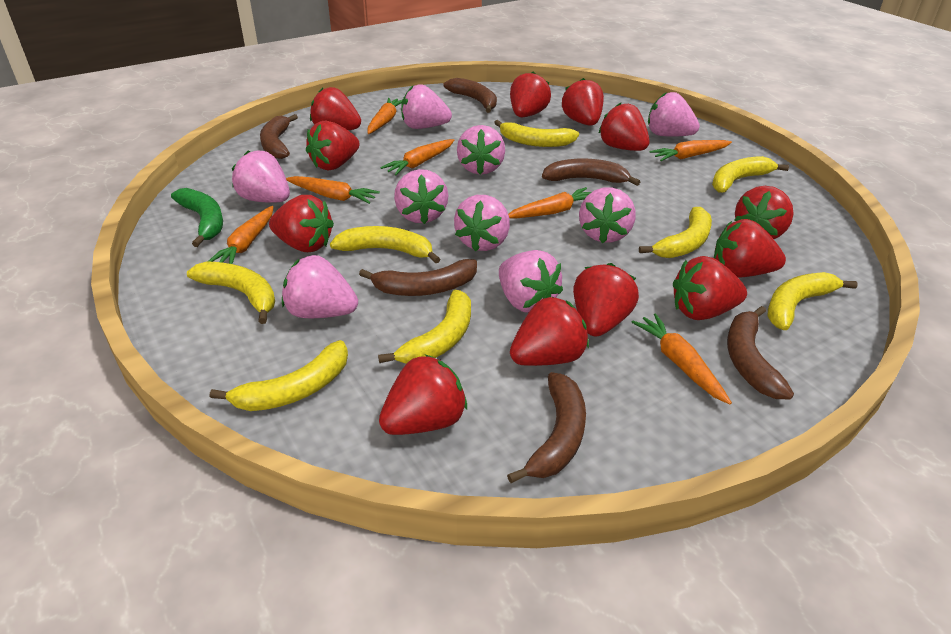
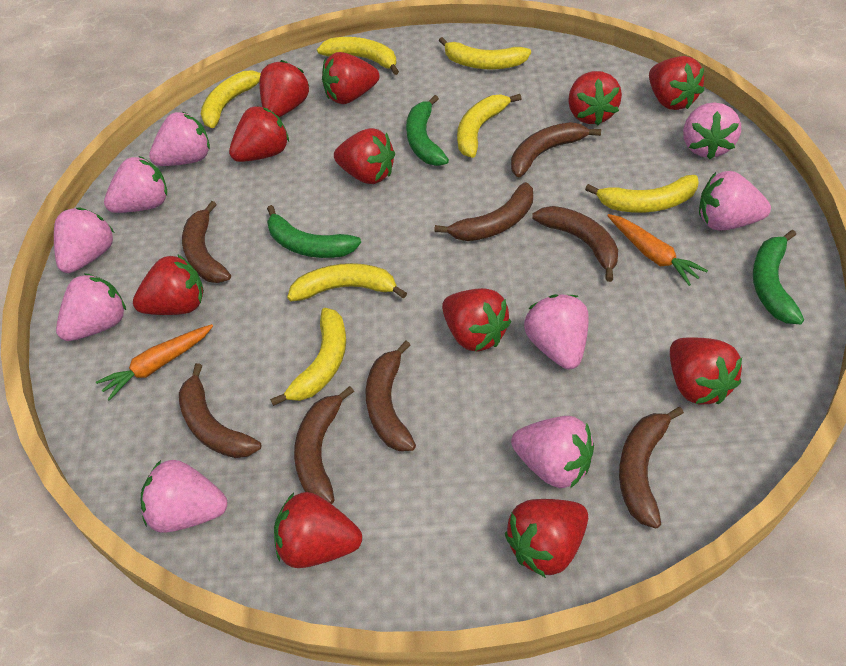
brown banana: [260,114,298,159] [359,259,477,296] [444,78,497,113] [507,372,586,483] [542,159,640,186] [727,306,794,399] = 6 -> [179,363,261,458] [182,201,231,283] [294,386,354,504] [366,341,416,451] [434,182,533,241] [511,122,601,177] [532,206,618,282] [619,407,684,528] = 8
green banana: [171,188,223,247] = 1 -> [267,205,361,258] [406,95,449,166] [753,230,804,324] = 3
orange carrot: [208,206,273,264] [286,176,380,204] [367,98,402,134] [381,139,454,176] [508,187,591,219] [632,313,732,404] [650,140,732,161] = 7 -> [96,324,213,401] [607,214,708,286] = 2
red strawberry: [269,195,334,252] [306,121,360,170] [310,87,361,131] [379,355,467,435] [510,72,551,117] [510,297,589,366] [562,78,604,126] [573,263,639,337] [598,103,650,151] [673,256,747,320] [714,219,786,278] [735,186,794,239] = 12 -> [133,254,204,315] [229,106,289,162] [259,60,309,117] [274,492,362,568] [322,52,379,104] [334,128,395,184] [442,288,511,352] [505,499,588,578] [568,71,622,125] [649,56,704,110] [670,337,742,404] = 11
yellow banana: [187,261,275,324] [210,340,348,411] [330,226,440,263] [378,290,471,364] [494,120,579,147] [639,207,712,258] [712,156,789,193] [767,272,858,330] = 8 -> [201,70,261,128] [270,308,346,406] [287,263,407,301] [317,37,399,75] [439,37,531,70] [457,94,522,158] [585,175,699,213] = 7

